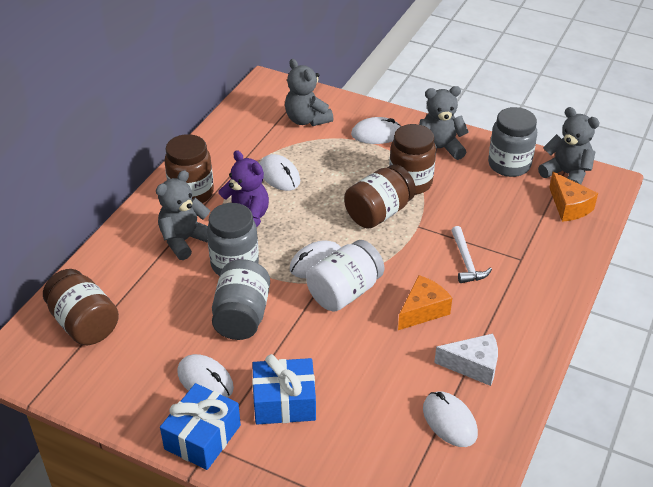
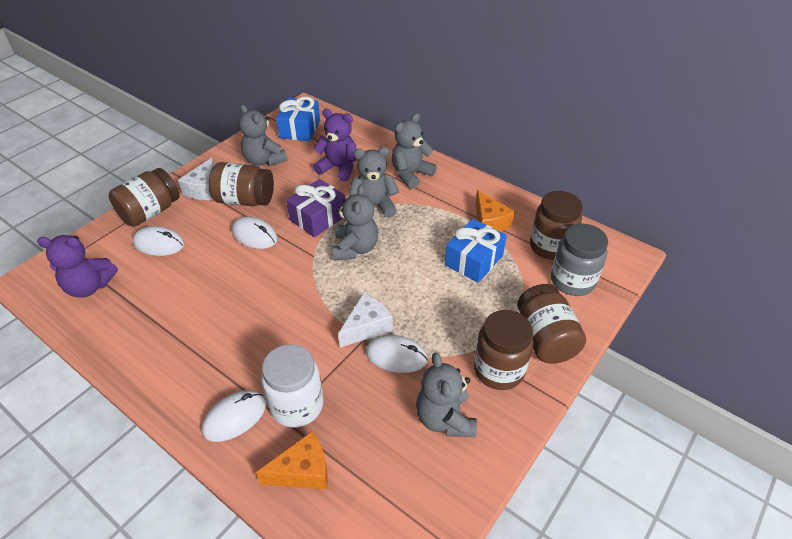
brown jar: [43,269,119,345] [164,134,214,203] [344,164,416,229] [389,124,436,195] = 4 -> [109,168,180,227] [209,162,274,206] [474,310,533,390] [517,284,586,364] [530,191,582,260] = 5
grey jar: [207,203,259,276] [212,259,270,340] [488,107,537,177] = 3 -> [551,224,608,296] = 1
grey teddy bear: [156,170,210,260] [285,59,334,126] [419,86,469,160] [538,107,599,185] = 4 -> [239,104,288,166] [332,185,378,261] [348,147,399,218] [392,113,437,189] [416,353,477,437] = 5
purple gift: none = 0 -> [286,179,346,237] = 1
purple teddy bear: [218,150,269,227] = 1 -> [37,235,118,298] [313,109,356,181] = 2
white cheese: [434,334,498,386] = 1 -> [178,158,214,200] [338,293,393,347] = 2
white hammer: [451,226,492,283] = 1 -> none = 0
white mouse: [177,354,234,398] [260,154,300,191] [290,240,341,278] [351,117,401,144] [423,391,478,447] = 5 -> [133,226,184,256] [202,391,266,442] [232,216,278,249] [366,335,428,373] = 4

